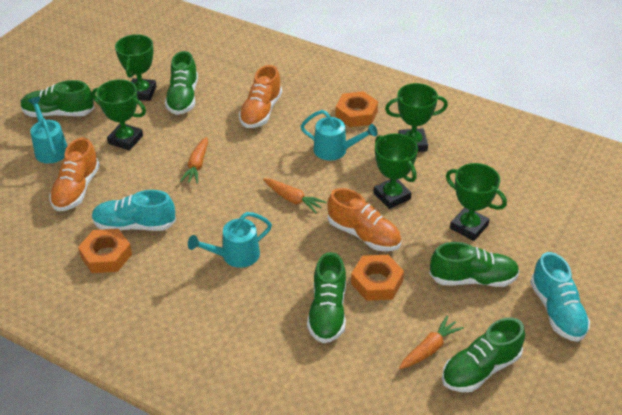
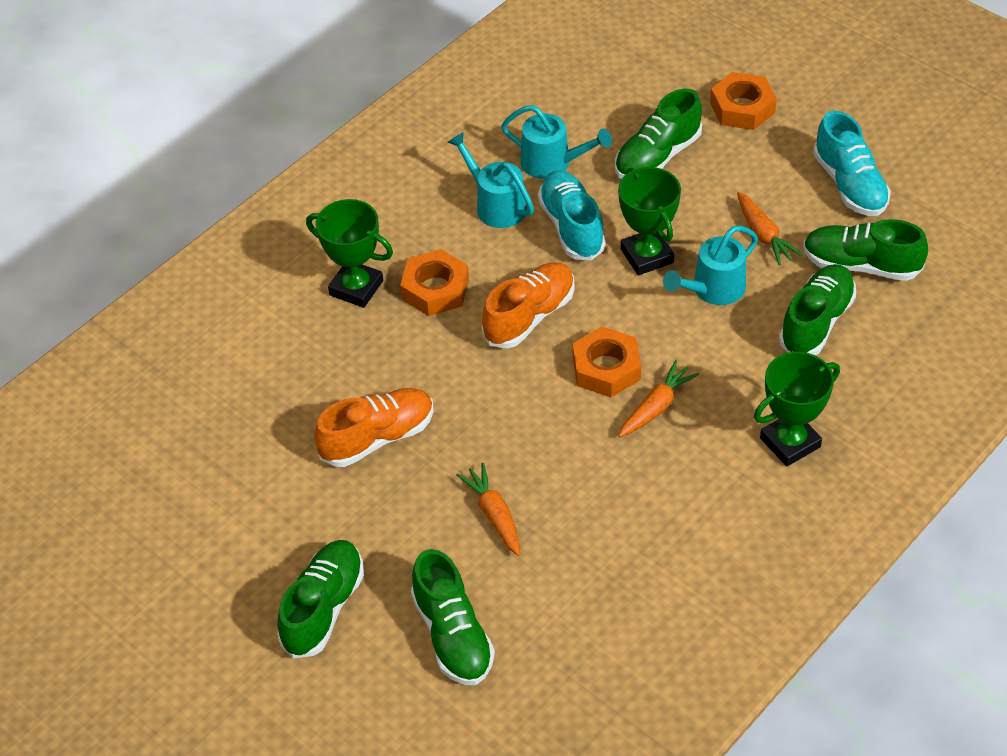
green trophy: [92,79,146,151] [115,34,157,101] [373,134,418,209] [385,83,448,152] [446,163,507,241] = 5 -> [306,199,393,308] [618,167,681,275] [754,352,840,466] = 3
orange shoe: [49,138,100,211] [239,65,282,128] [327,188,402,251] = 3 -> [314,388,434,467] [482,262,575,348] = 2

